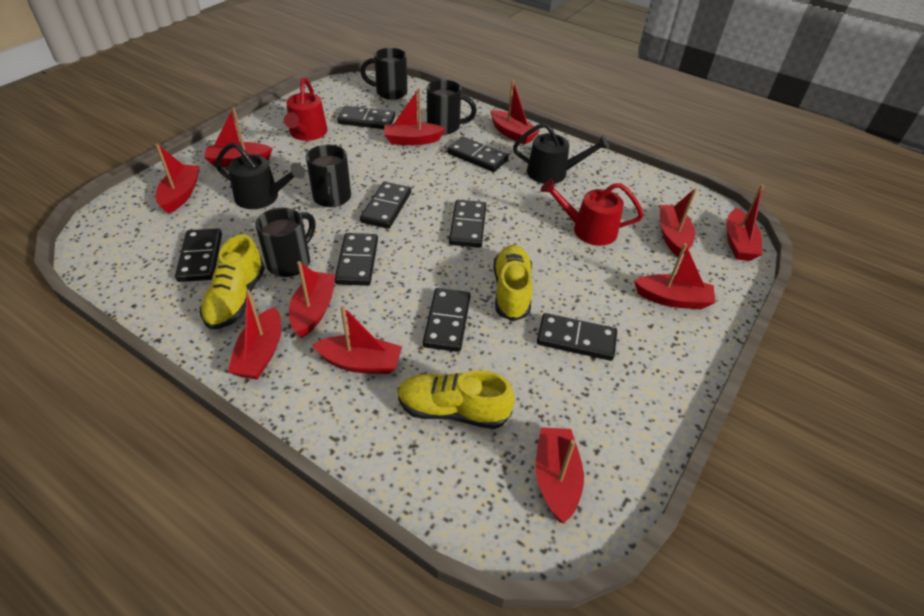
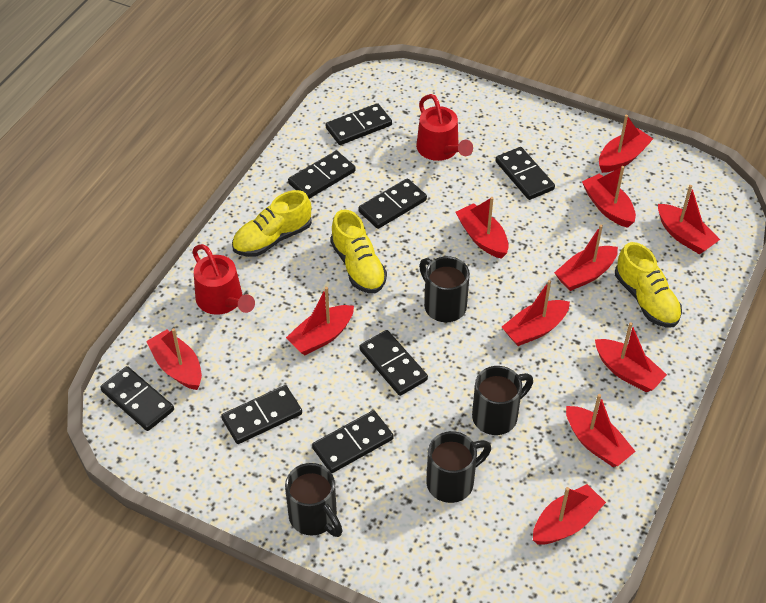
black watering can: [215,142,305,209] [513,123,609,184] = 2 -> none = 0

